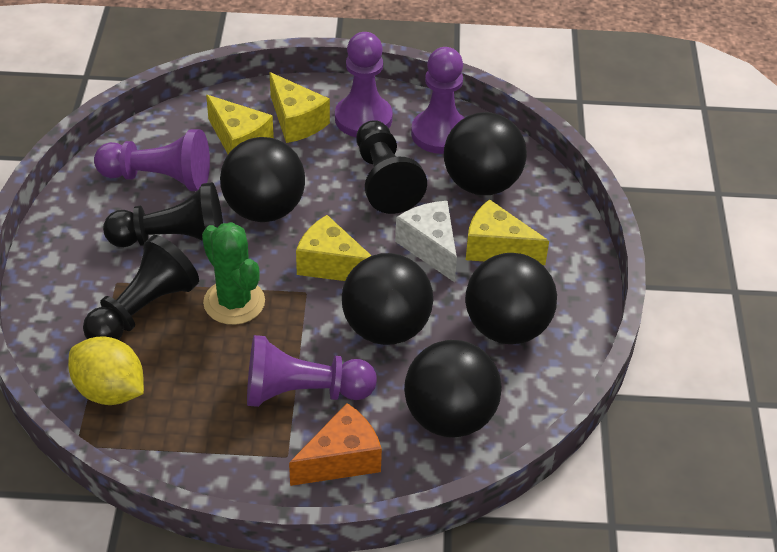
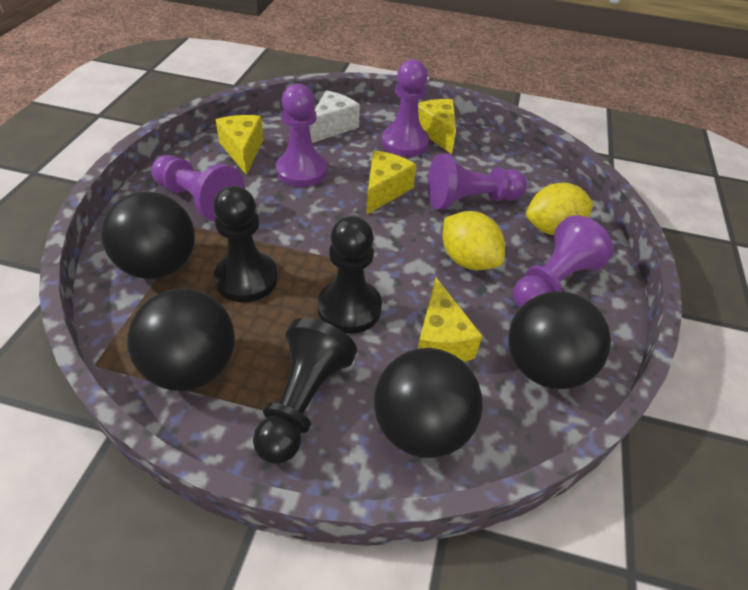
black ball: [220,137,305,222] [342,253,433,345] [404,340,502,437] [444,112,527,195] [465,253,557,344] = 5 -> [101,191,195,279] [127,288,235,391] [374,348,483,458] [508,291,611,389] = 4
green cactus: [202,222,265,325] = 1 -> none = 0
orange cheese: [289,403,382,486] = 1 -> none = 0
purple pawn: [94,129,210,191] [247,335,377,407] [335,32,393,137] [411,47,465,154] = 4 -> [151,155,245,222] [276,84,327,187] [382,59,429,157] [428,154,527,209] [513,215,613,308] = 5
yellow lemon: [68,337,144,405] = 1 -> [443,211,505,270] [526,183,594,235] = 2

